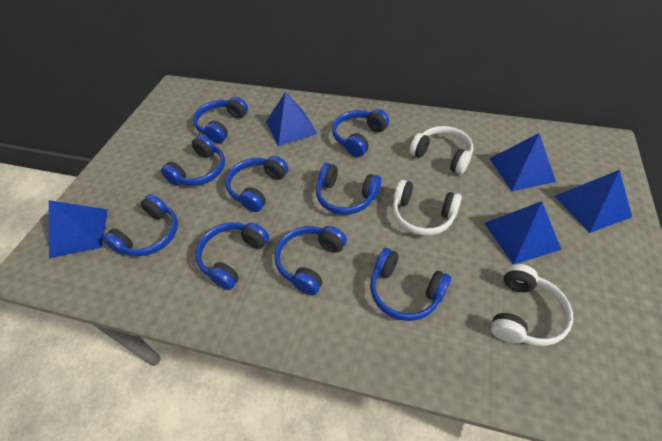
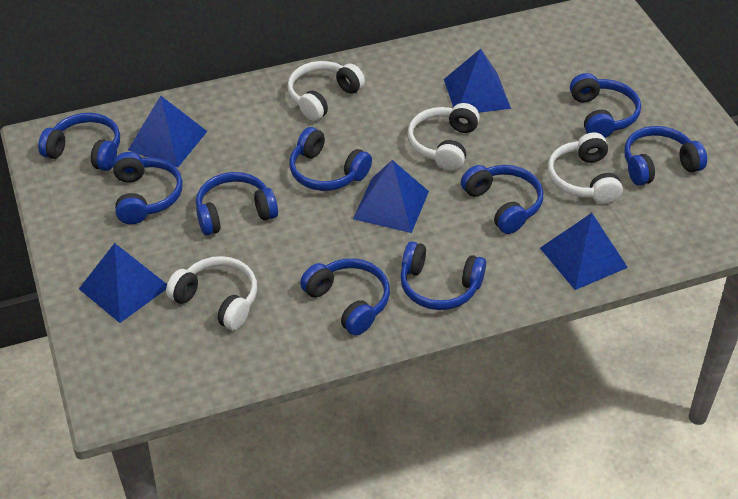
white headphones: [392,180,462,236] [409,126,473,174] [491,264,573,346] = 3 -> [166,256,257,330] [288,61,365,121] [408,103,480,171] [548,133,623,204] = 4

